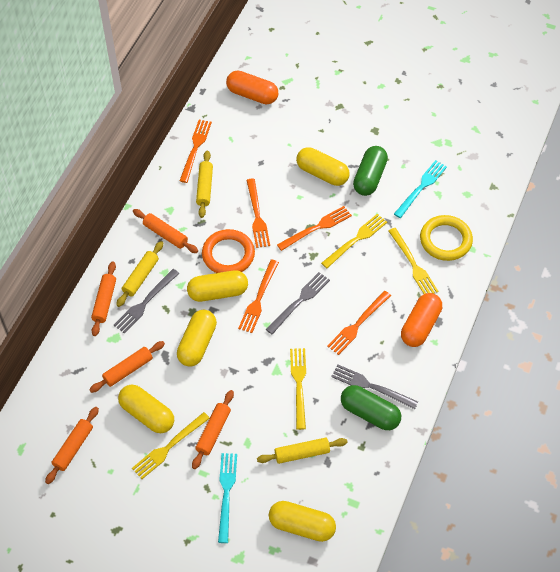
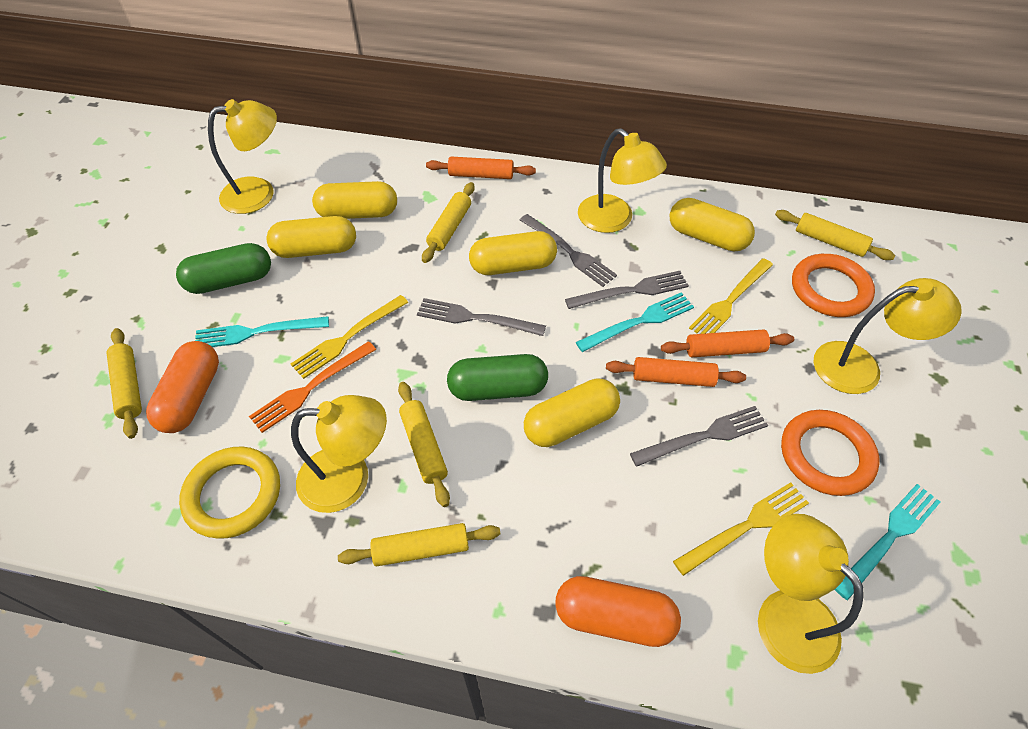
grey fork: [114,269,180,334] [266,272,330,335] [331,364,418,409] = 3 -> [417,298,546,336] [520,214,617,287] [565,271,689,309] [630,406,768,467] = 4
orange fork: [180,120,212,183] [238,260,279,333] [246,179,270,248] [277,206,352,251] [327,291,391,355] = 5 -> [249,341,376,433] = 1
orange ring: [202,229,255,273] = 1 -> [781,410,880,496] [792,254,875,317] = 2
orange rolling pin: [45,407,99,484] [89,341,165,393] [91,261,116,336] [133,209,198,253] [192,390,234,469] = 5 -> [426,157,536,179] [606,357,746,387] [661,330,794,357] = 3
turquoise fork: [218,453,237,543] [394,160,447,218] = 2 -> [195,316,329,347] [576,292,694,352] [834,484,940,600] = 3
yellow fork: [132,412,210,479] [290,348,306,430] [321,214,387,268] [389,228,438,294] = 4 -> [291,295,408,379] [673,482,809,576] [689,258,773,334] = 3
yellow lamp: none = 0 -> [208,99,277,214] [291,395,387,513] [578,128,667,233] [758,514,864,674] [814,278,962,394] = 5
yellow rolling pin: [116,241,163,307] [196,151,213,218] [257,438,348,464] = 3 -> [107,328,142,439] [338,523,501,566] [398,382,450,507] [422,182,475,263] [775,210,895,260] = 5

